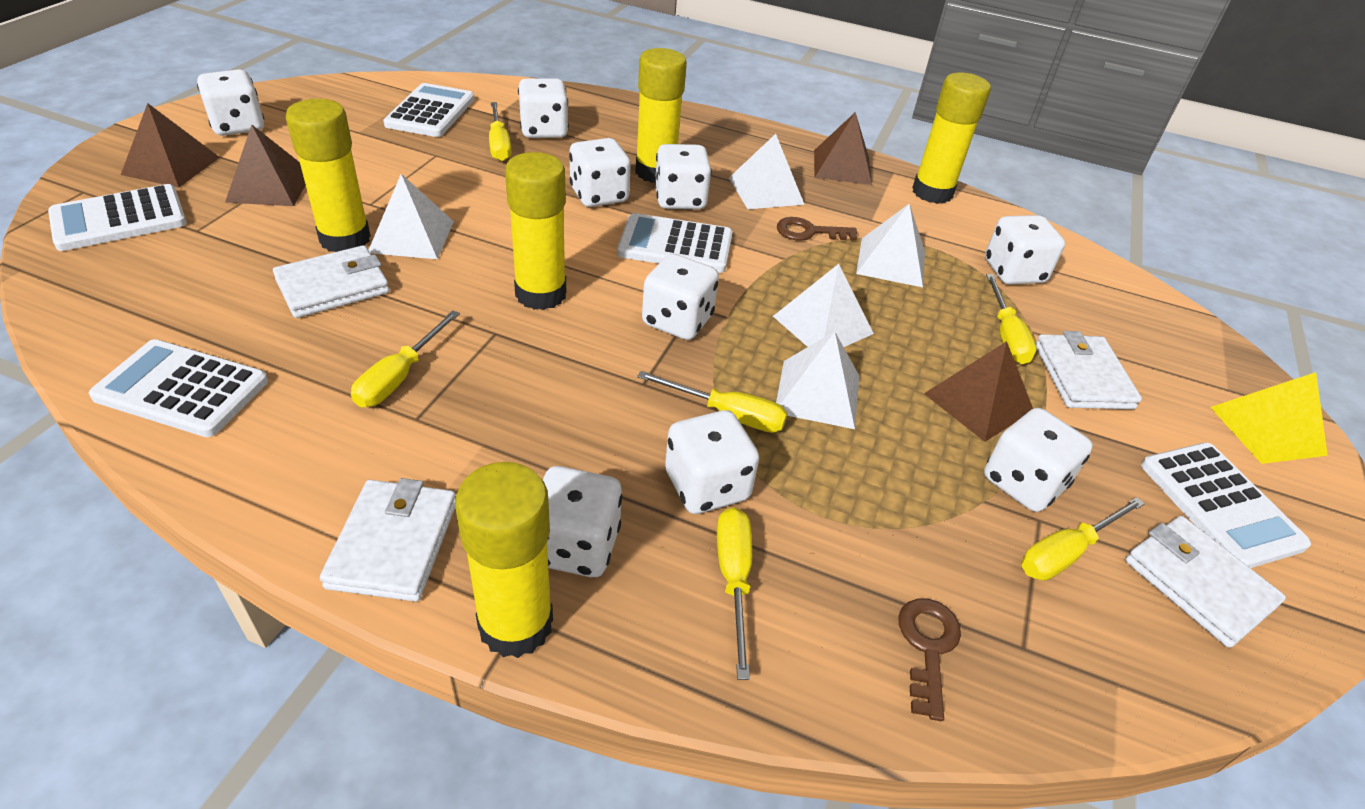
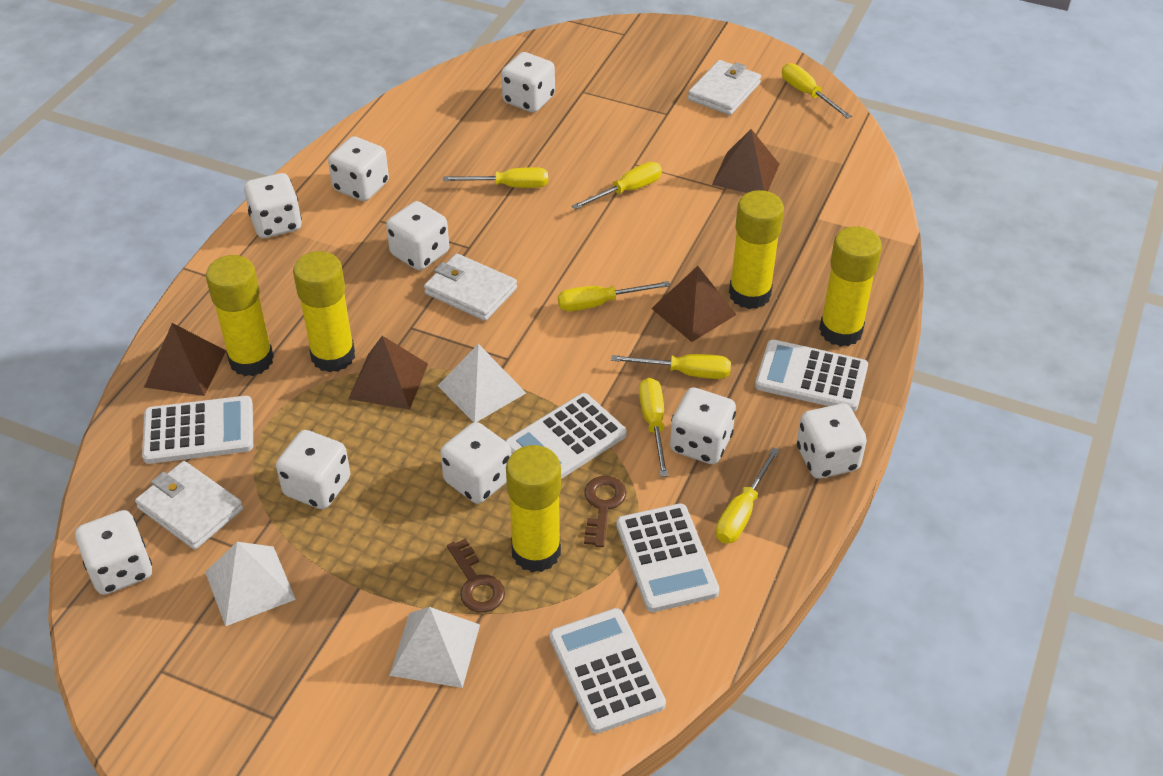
white pyramid: [369,174,454,259] [729,134,805,209] [773,264,874,347] [776,332,859,429] [856,203,925,287] = 5 -> [205,542,296,626] [389,607,480,688] [438,344,526,422] = 3
white wallet: [273,245,389,318] [320,478,456,602] [1036,331,1142,409] [1125,516,1286,648] = 4 -> [135,461,243,550] [424,253,517,321] [688,60,761,115] = 3
yellow pyramid: [1210,372,1328,464] = 1 -> none = 0
yellow screwdriver: [351,310,460,407] [489,102,511,161] [637,371,787,432] [717,507,752,680] [986,274,1037,364] [1022,497,1145,581] = 6 -> [443,167,548,188] [558,281,670,311] [572,162,662,210] [611,354,731,379] [639,378,668,477] [716,447,780,543] [782,63,852,119] = 7

